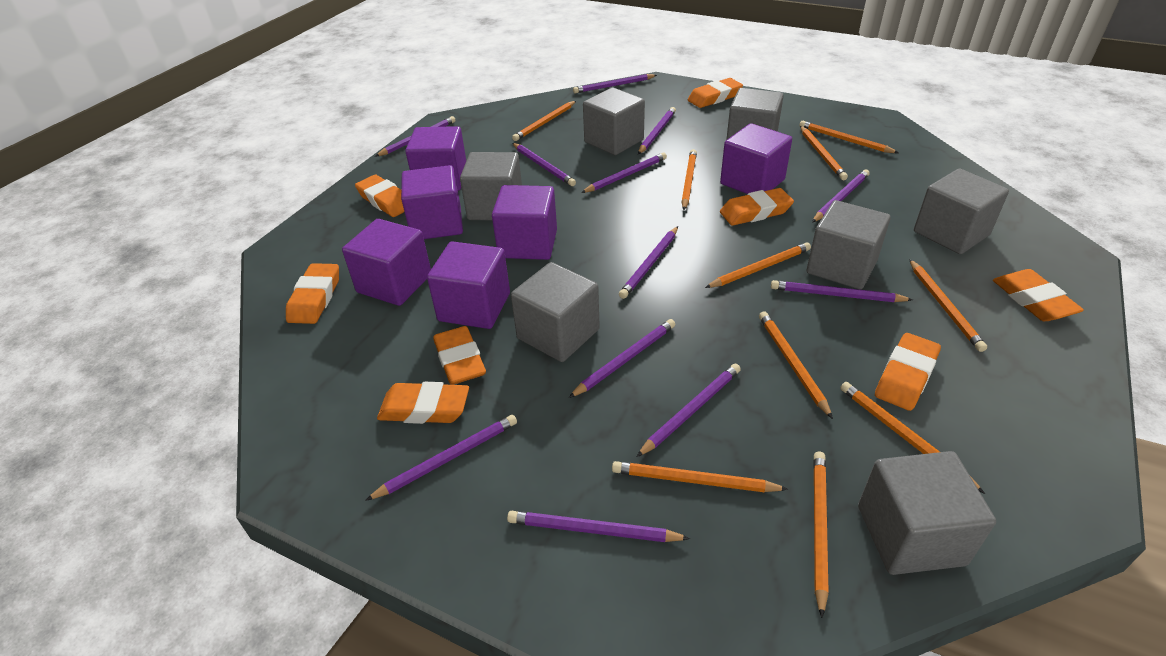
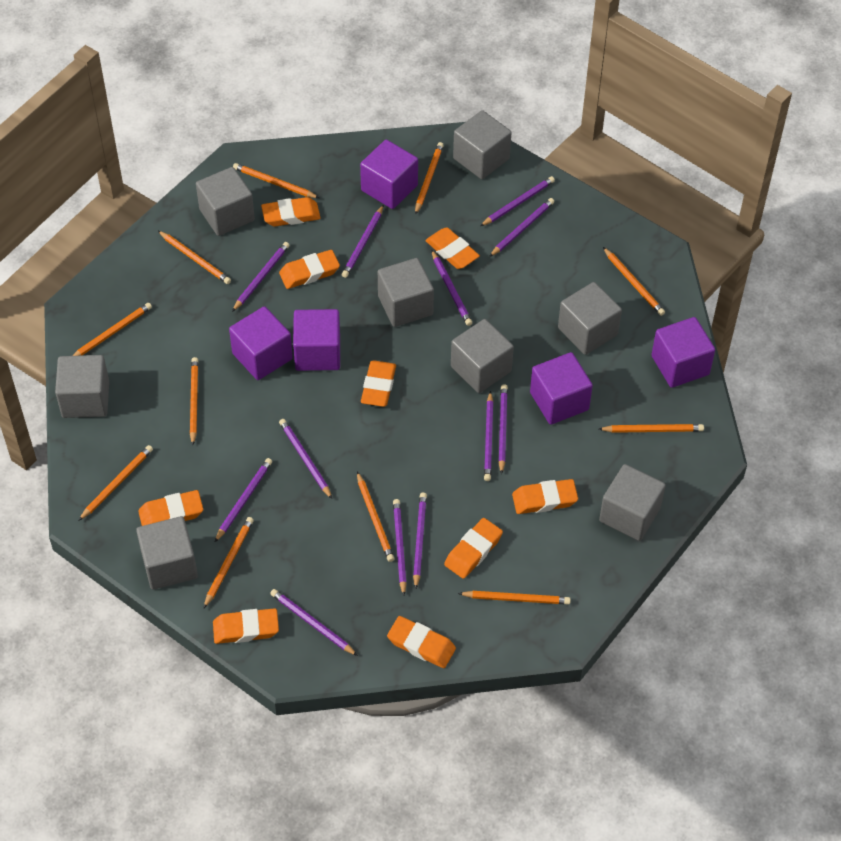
grey cube: [460,152,522,220] [511,262,600,362] [583,87,645,155] [726,88,784,140] [806,200,891,289] [858,451,996,575] [914,169,1009,254] = 7 -> [55,355,109,418] [136,516,198,590] [196,167,255,236] [378,258,434,327] [451,319,514,393] [453,110,512,179] [558,282,622,355] [599,464,666,541] = 8
orange eraser: [286,263,339,324] [355,175,404,217] [377,382,469,424] [433,326,486,385] [688,78,743,108] [720,188,794,226] [875,333,941,411] [993,269,1084,321] = 8 -> [138,490,203,526] [213,608,279,644] [261,197,321,227] [279,250,340,289] [361,360,396,407] [387,616,456,668] [425,227,480,269] [444,518,503,579] [512,479,578,514] = 9
orange pencil: [512,101,576,141] [612,461,788,492] [681,149,697,210] [705,242,811,288] [759,312,833,419] [799,121,899,153] [800,126,848,180] [813,452,829,618] [840,382,985,494] [909,259,987,352] = 10 -> [72,303,152,356] [78,445,153,521] [158,231,231,284] [190,357,198,445] [204,517,254,608] [233,163,319,198] [357,472,395,562] [415,142,444,215] [458,591,571,605] [599,424,704,433] [603,247,665,316] = 11
purple cube: [342,219,431,306] [401,165,463,239] [405,126,466,191] [427,241,510,329] [492,185,557,260] [720,123,792,194] = 6 -> [229,306,293,380] [293,309,340,371] [360,140,418,209] [530,352,593,425] [651,317,715,388] = 5

